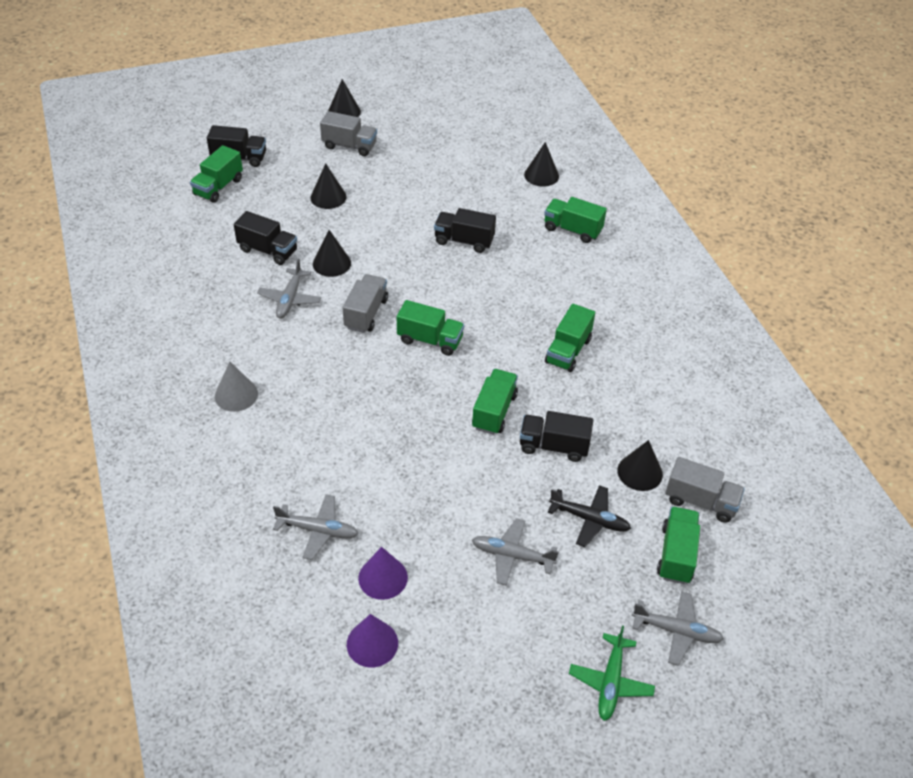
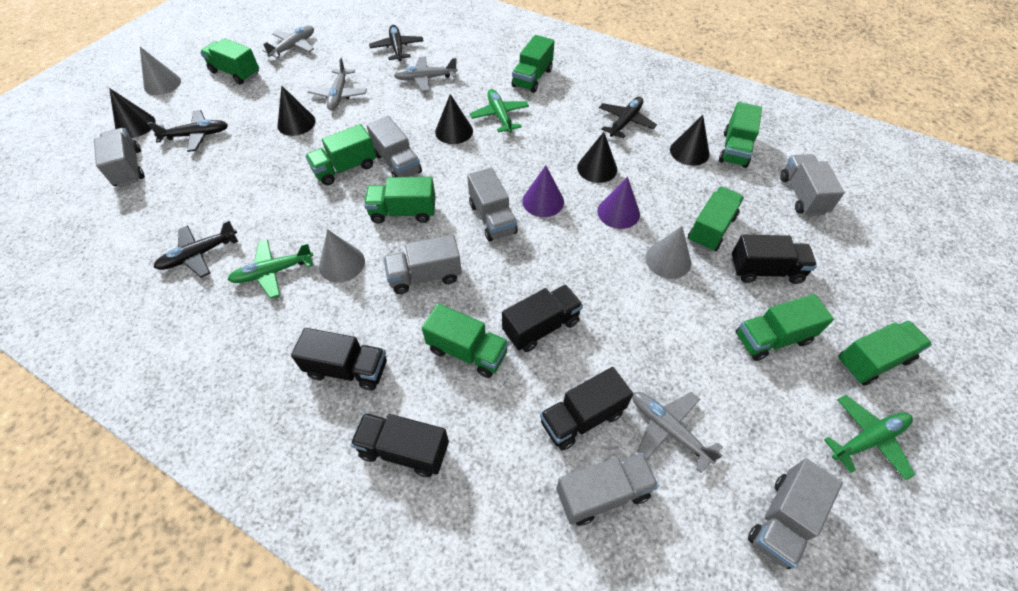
black plane: [548,485,631,547] = 1 -> [147,110,228,152] [154,220,238,278] [369,25,423,61] [599,97,657,139] = 4
black truck: [207,125,266,167] [234,211,297,265] [434,208,496,253] [520,411,593,462] = 4 -> [291,328,387,391] [350,413,449,477] [502,285,583,352] [540,367,633,450] [731,235,817,284] = 5
green plane: [569,626,655,721] = 1 -> [228,240,314,299] [470,89,529,133] [824,395,915,480] = 3
green truck: [190,145,243,203] [397,300,464,356] [472,369,518,435] [544,197,607,243] [545,304,595,372] [657,507,700,584] = 6 -> [200,38,259,85] [305,124,376,185] [364,177,436,224] [422,304,509,378] [512,35,554,93] [688,187,744,251] [719,102,762,168] [736,294,834,361] [838,320,932,386] = 9
grey cone: [215,361,258,412] = 1 -> [140,47,181,95] [319,229,365,283] [646,226,691,279] = 3
grey truck: [320,111,377,156] [342,274,388,333] [665,457,745,523] = 3 -> [94,128,145,187] [367,116,422,177] [383,234,462,294] [467,168,518,241] [556,453,659,526] [748,459,843,569] [780,154,845,216] = 7

